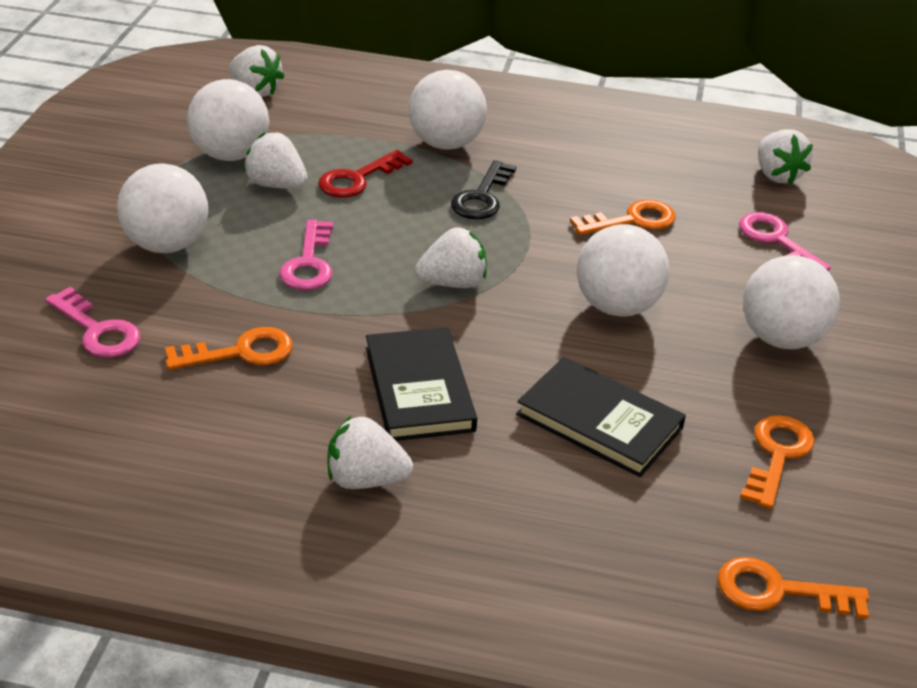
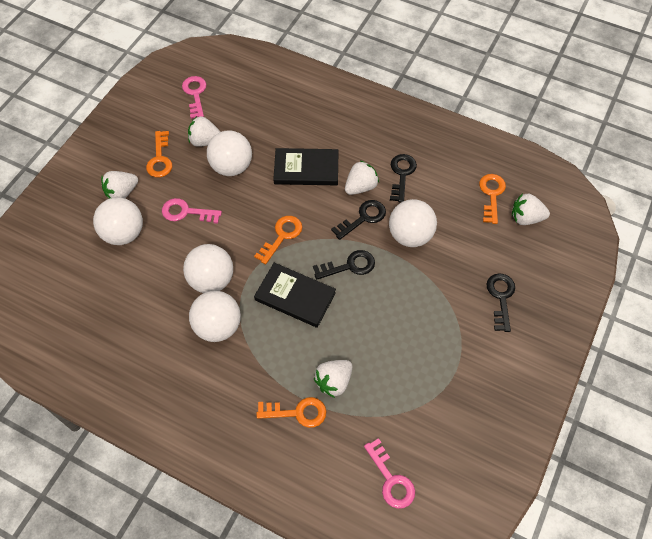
black key: [451,160,517,219] = 1 -> [313,250,375,280] [331,200,386,240] [390,154,417,202] [486,273,515,332] = 4
red key: [318,150,412,198] = 1 -> none = 0

